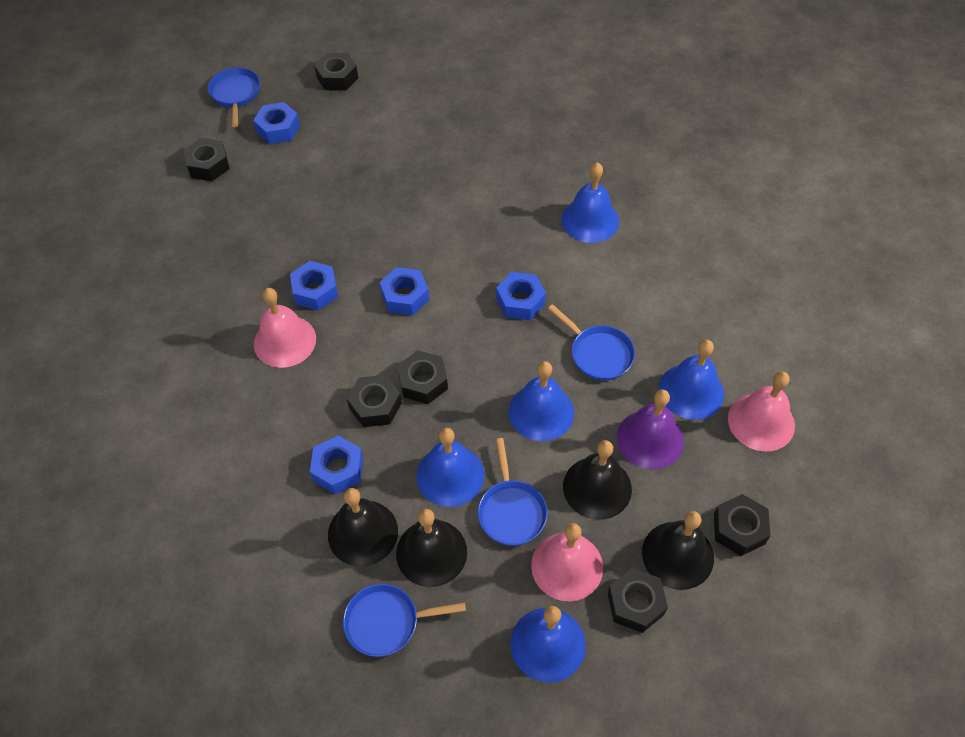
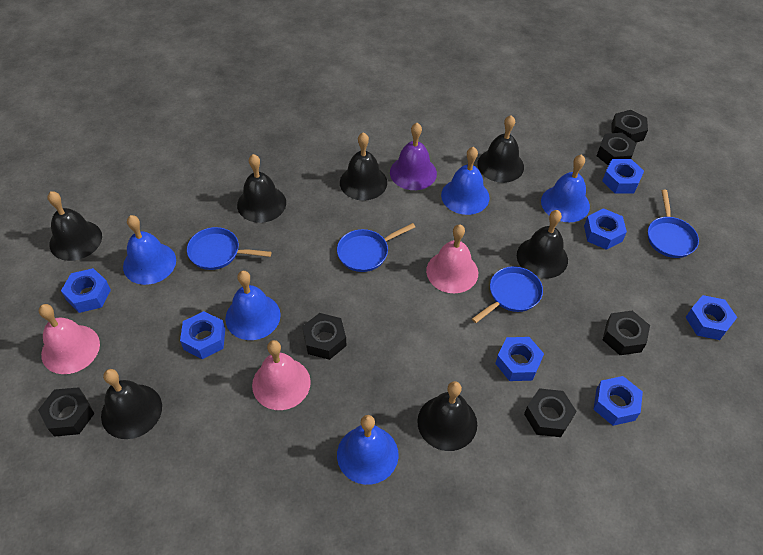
black bell: [328,488,398,567] [396,509,467,587] [563,440,632,520] [642,511,714,590] = 4 -> [48,191,102,261] [101,369,162,439] [237,154,286,223] [340,133,387,201] [417,381,477,451] [478,115,524,183] [517,210,568,279] = 7
blue nut: [253,102,300,144] [290,261,338,310] [310,435,363,494] [380,267,429,316] [496,272,546,320] = 5 -> [61,268,111,313] [180,311,225,359] [495,337,544,381] [584,208,627,250] [593,376,643,426] [602,159,644,194] [685,295,737,340] = 7

